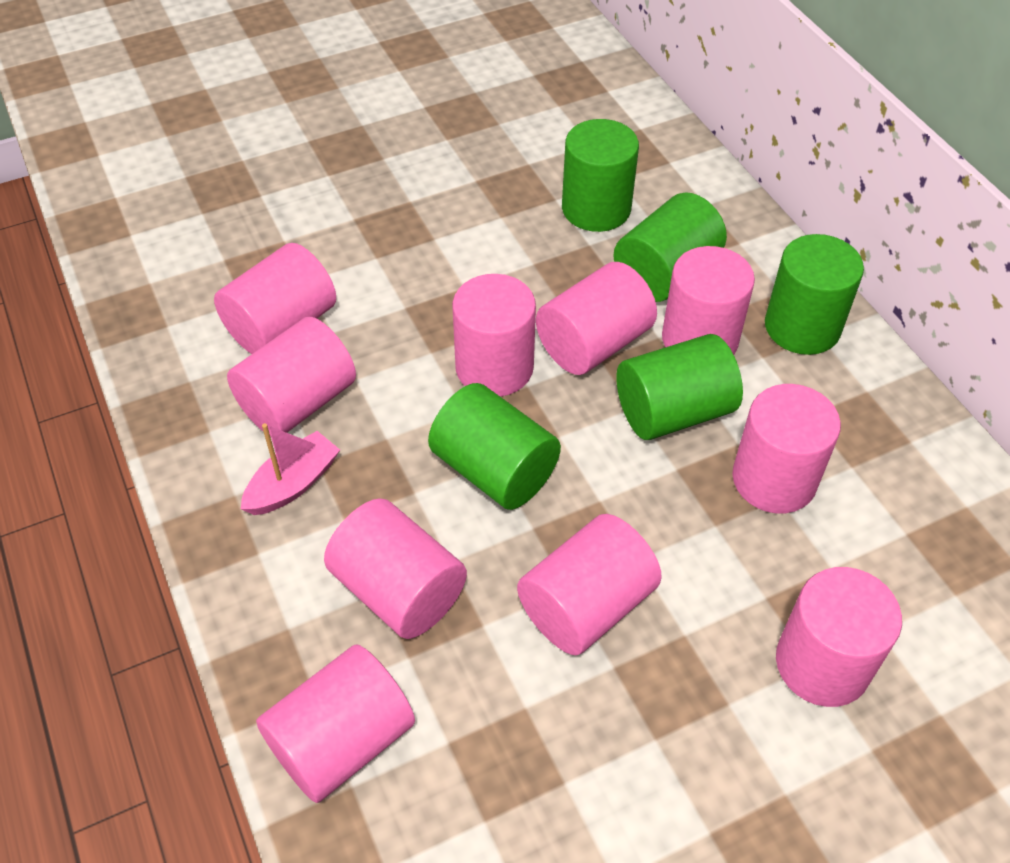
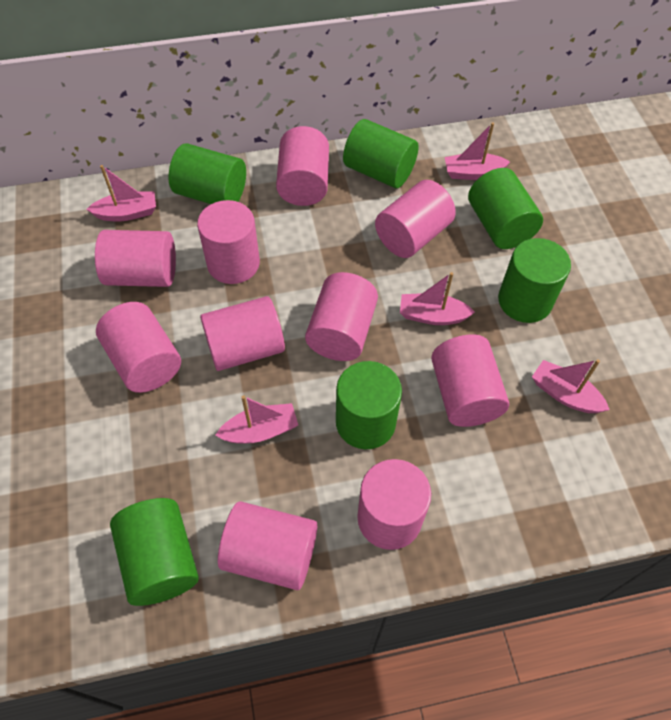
green cylinder: [428,383,561,510] [562,119,639,232] [613,192,727,302] [616,334,743,440] [765,234,864,355] = 5 -> [110,498,199,606] [168,143,246,204] [336,361,402,449] [343,119,419,188] [468,168,543,249] [498,238,571,323] = 6
pink boat: [241,423,340,515] = 1 -> [86,165,156,222] [215,395,298,444] [400,272,475,325] [445,122,510,180] [532,359,610,413] = 5

